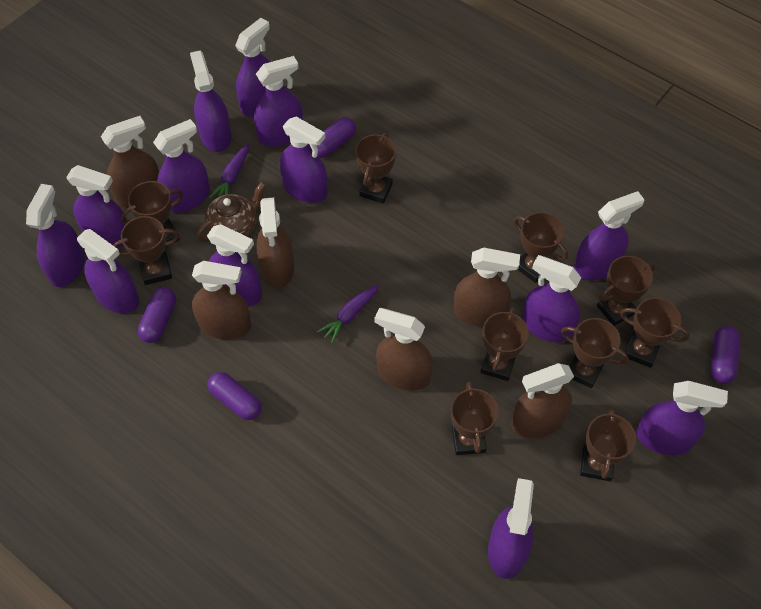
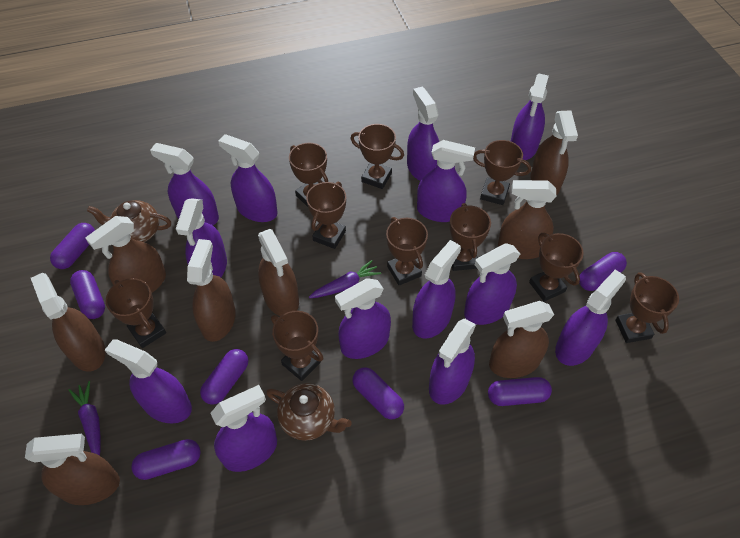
brown spray bottle: [101,116,159,207] [192,261,251,339] [257,198,294,288] [375,308,433,391] [454,248,520,327] [511,363,574,439] = 6 -> [25,434,120,505] [31,273,106,372] [86,216,166,293] [187,239,236,342] [258,229,299,316] [489,301,554,378] [498,180,556,259] [531,110,578,196] = 8
brown teapot: [196,182,266,241] = 1 -> [87,200,171,242] [266,383,351,441] = 2
purple capsule: [138,287,176,343] [208,372,262,420] [316,117,356,158] [711,326,740,383] = 4 -> [50,223,95,269] [70,270,105,319] [131,439,201,480] [200,349,248,405] [352,367,404,419] [488,377,552,406] [579,252,627,291] = 7

